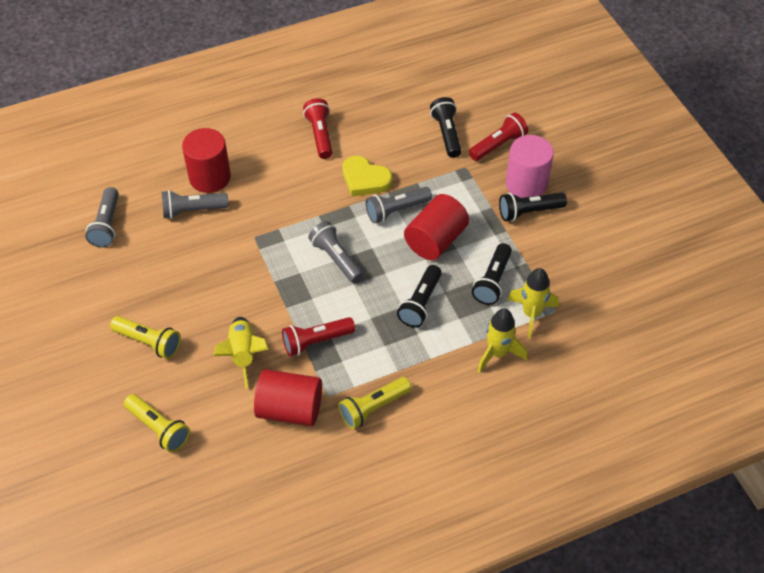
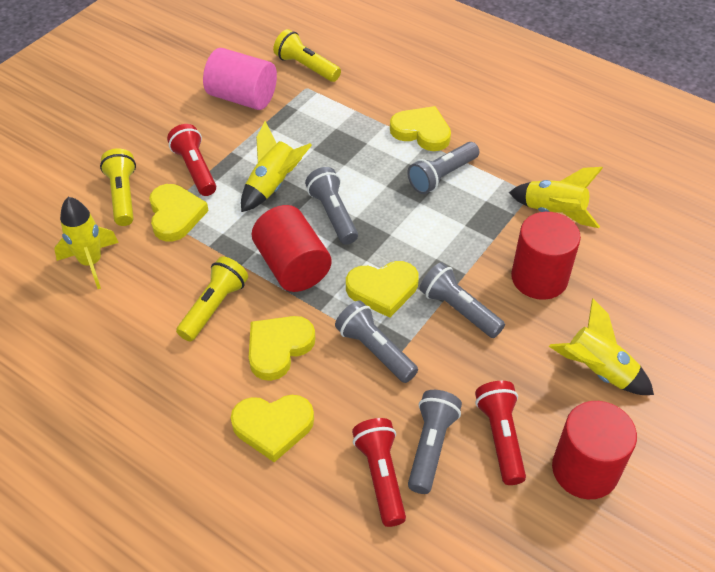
black flashlight: [397,265,442,328] [430,97,462,158] [472,243,512,305] [499,193,567,221] = 4 -> none = 0
grey flashlight: [85,187,119,248] [161,190,229,219] [308,221,363,283] [366,187,432,224] = 4 -> [305,167,358,245] [335,300,418,383] [407,142,479,194] [408,390,462,494] [419,262,505,338] = 5
yellow heart: [342,156,392,196] = 1 -> [149,184,209,242] [231,395,314,462] [249,316,315,381] [346,261,419,318] [390,106,451,151] = 5
yellow rocket: [214,317,269,388] [478,308,527,373] [507,268,559,338] = 3 -> [54,197,119,289] [241,121,312,212] [509,167,603,228] [549,298,654,395] = 4

